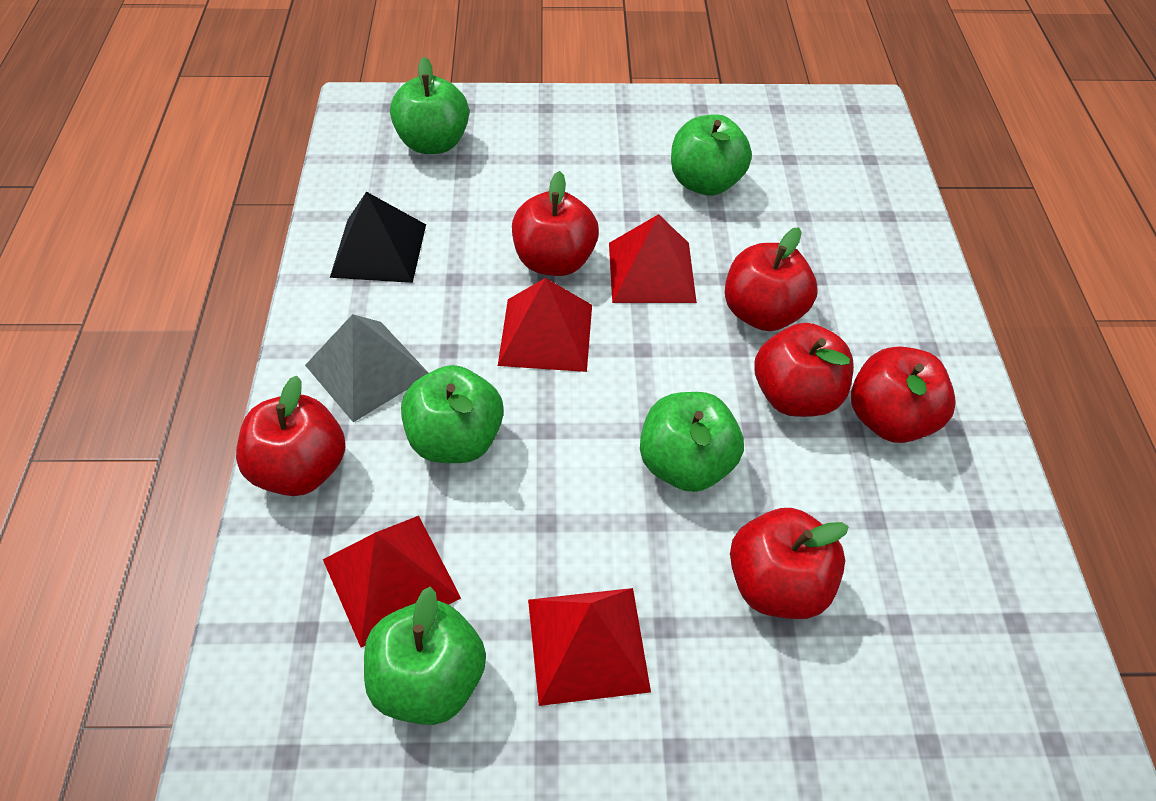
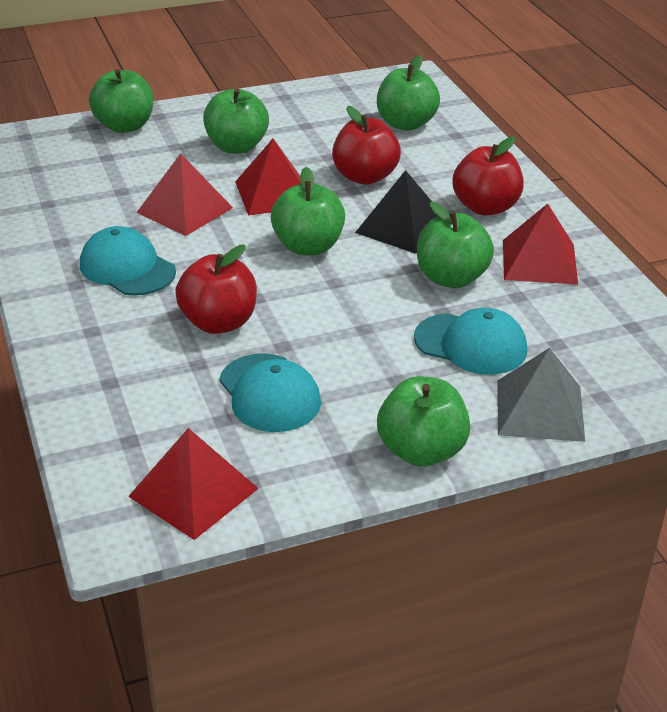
green apple: [364,586,486,725] [390,57,469,154] [401,365,504,463] [640,392,744,492] [671,114,752,196] = 5 -> [89,69,153,133] [203,88,269,154] [271,167,345,255] [377,55,440,130] [377,376,470,466] [417,202,494,288] = 6
red apple: [236,376,345,496] [512,171,599,276] [725,227,818,331] [730,508,849,619] [754,323,854,417] [851,347,956,443] = 6 -> [175,245,257,334] [332,106,401,185] [452,137,524,216] = 3
turquoise cap: none = 0 -> [80,226,176,296] [219,353,321,432] [414,308,527,375] = 3

